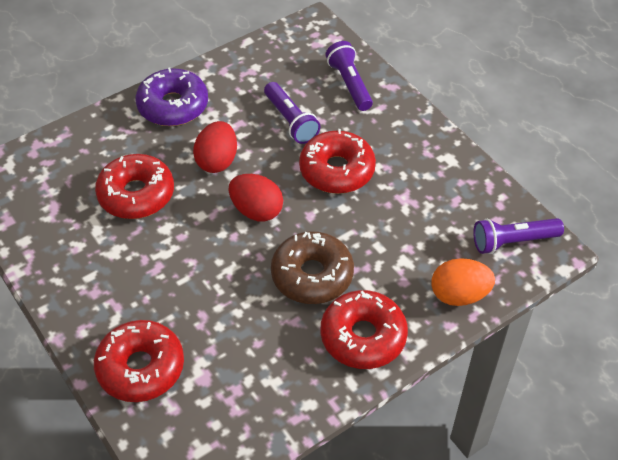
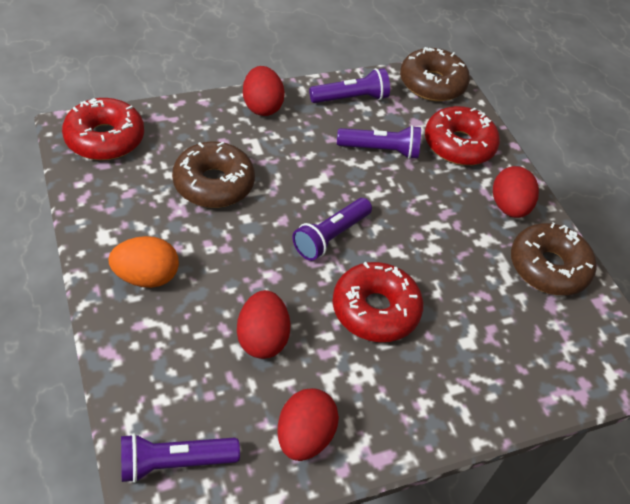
brown donut: [271,231,354,304] = 1 -> [172,141,255,208] [400,47,470,101] [511,223,597,295] = 3
purple donut: [136,68,208,126] = 1 -> none = 0
purple flashlight: [264,82,320,144] [325,41,373,111] [473,218,564,254] = 3 -> [121,433,240,483] [292,198,372,261] [309,68,390,103] [337,125,421,159] = 4
red donut: [94,320,184,402] [95,154,174,219] [299,129,376,194] [321,290,408,369] = 4 -> [62,98,144,160] [333,262,423,342] [425,106,500,165] = 3
red egg: [193,121,237,173] [229,174,283,222] = 2 -> [237,290,290,359] [243,66,285,116] [277,388,339,461] [493,166,539,218] = 4

